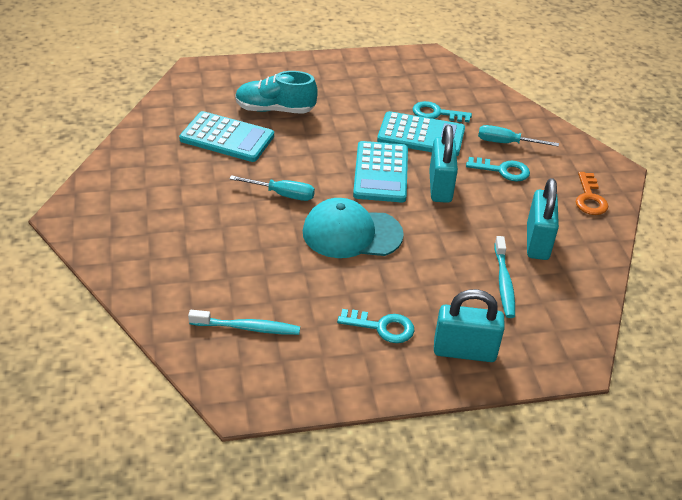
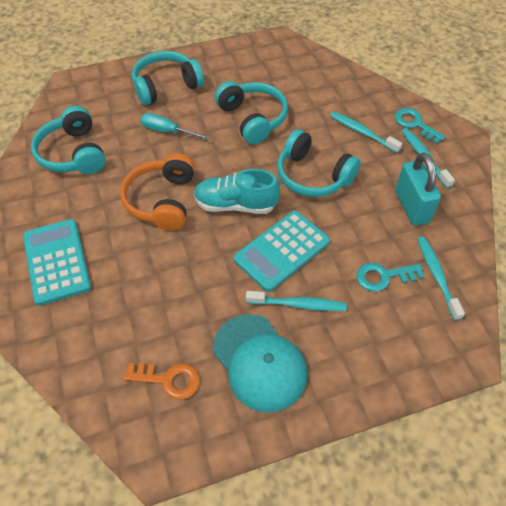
orange headphones: none = 0 -> [120,153,195,231] = 1
turquoise calculator: [179,111,274,162] [353,141,408,202] [377,111,465,156] = 3 -> [23,219,91,306] [233,211,330,292] = 2
turquoise headphones: none = 0 -> [31,106,106,174] [132,51,204,105] [215,81,288,144] [277,129,361,197] = 4
turquoise key: [337,309,414,343] [412,101,472,122] [466,157,530,181] = 3 -> [356,263,425,292] [395,108,445,144] = 2
turquoise padlock: [429,125,458,203] [434,289,505,362] [527,178,559,260] = 3 -> [395,153,441,226] = 1
turquoise screwdriver: [229,175,315,201] [478,125,559,147] = 2 -> [141,113,210,140] = 1
turquoise toothbrush: [188,310,300,335] [495,236,515,318] = 2 -> [246,291,347,311] [330,112,402,153] [402,128,455,188] [417,237,465,321] = 4

